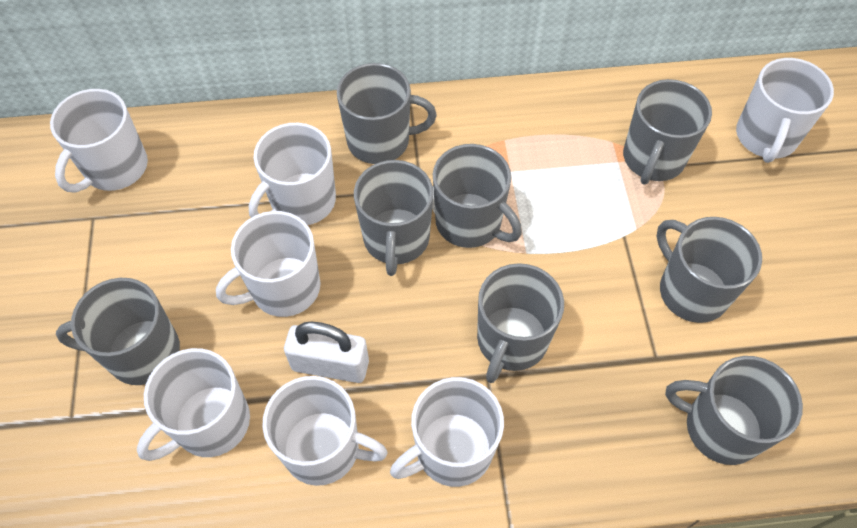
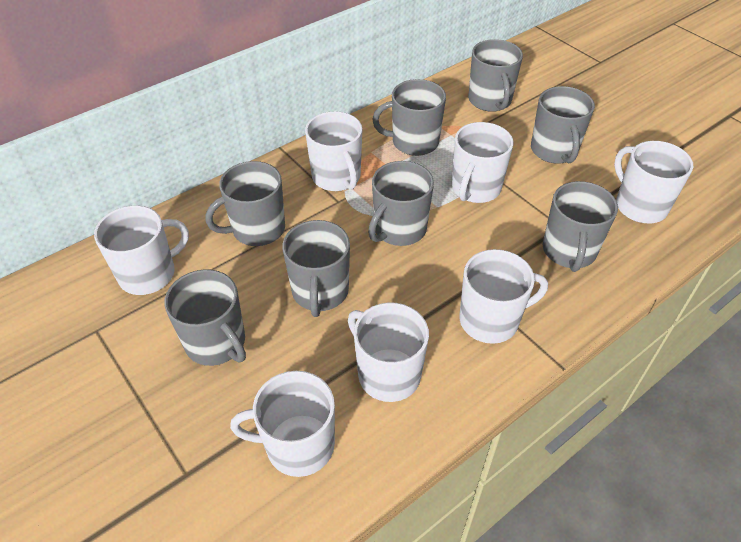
white padlock: [284,322,369,383] = 1 -> none = 0

